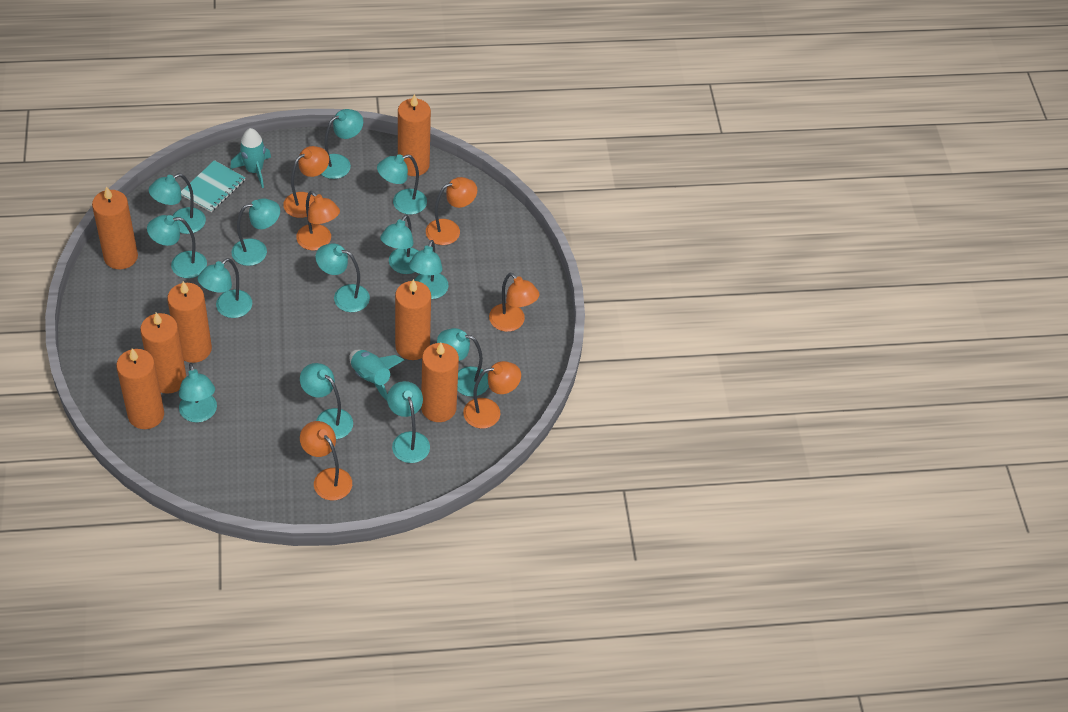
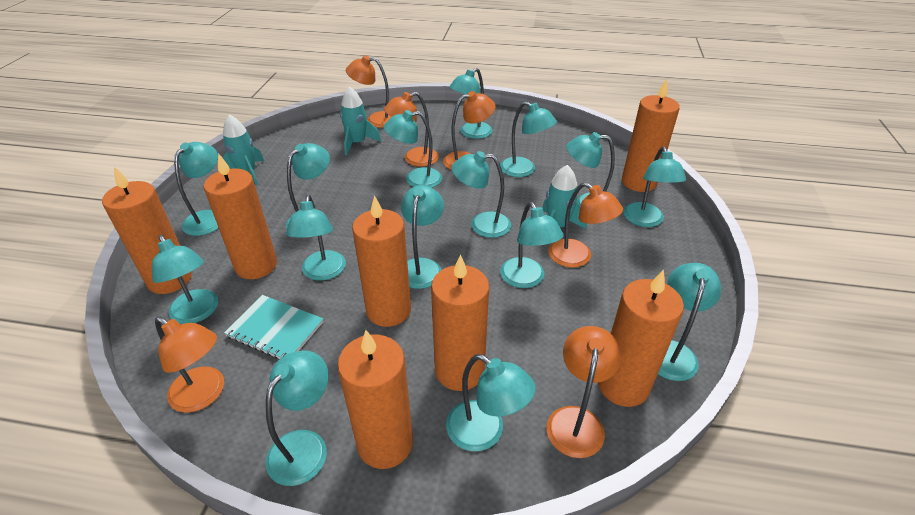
turquoise lamp: [147,215,207,278] [149,173,206,234] [179,363,217,422] [198,258,252,318] [231,198,280,266] [300,363,353,439] [316,243,370,312] [321,109,363,179] [377,154,427,215] [380,215,418,274] [387,381,430,463] [409,240,449,299] [437,328,489,397] = 13 -> [152,235,218,324] [174,142,218,236] [266,351,329,486] [286,143,330,229] [286,195,346,281] [383,110,442,188] [401,185,444,289] [446,354,536,451] [449,68,492,139] [452,151,511,238] [500,101,557,177] [500,202,564,288] [566,132,615,207] [623,146,686,227] [658,263,721,381] = 15
turquoise rocket: [230,128,271,188] [349,350,404,401] = 2 -> [223,115,264,186] [340,87,381,155] [542,165,587,229] = 3

